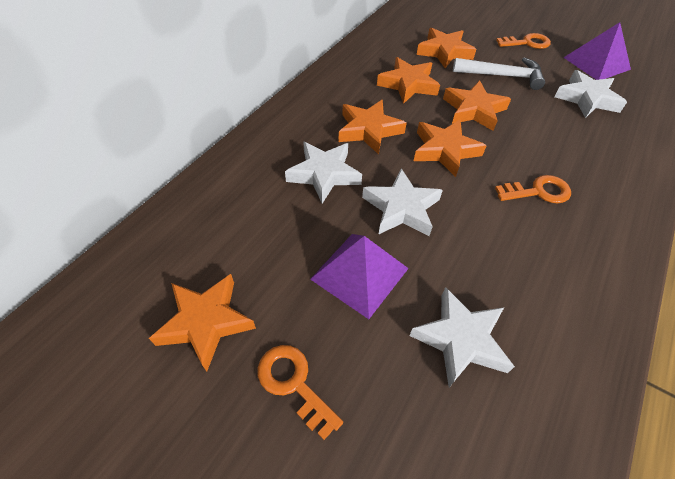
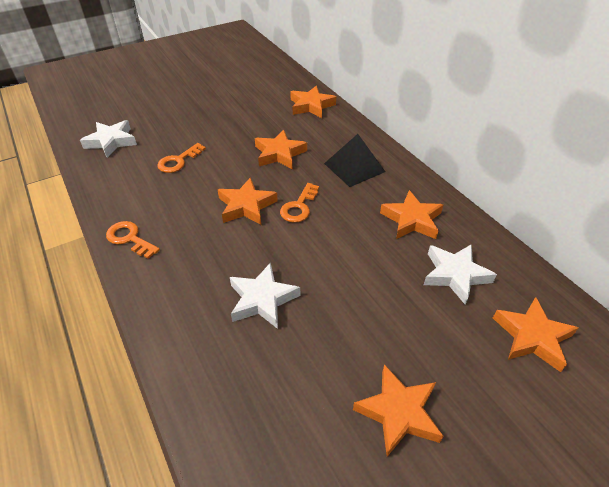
black pyramid: none = 0 -> [324,134,385,187] = 1
purple pyramid: [310,234,409,319] [563,22,631,80] = 2 -> none = 0
white hammer: [453,57,545,90] = 1 -> none = 0
white star: [285,141,362,204] [362,169,443,236] [410,287,515,387] [554,70,627,118] = 4 -> [80,120,137,158] [230,262,300,329] [424,244,497,304] = 3

